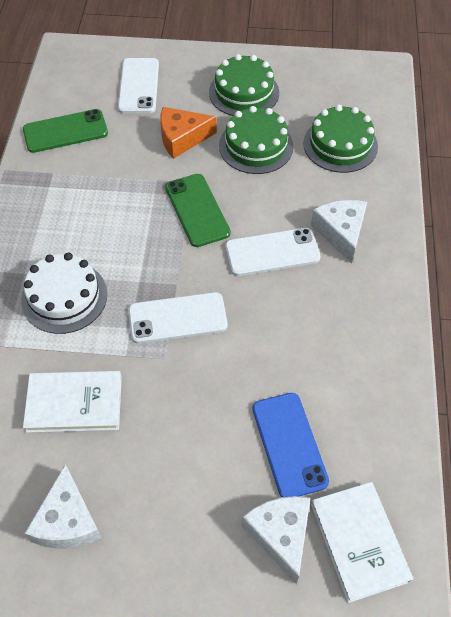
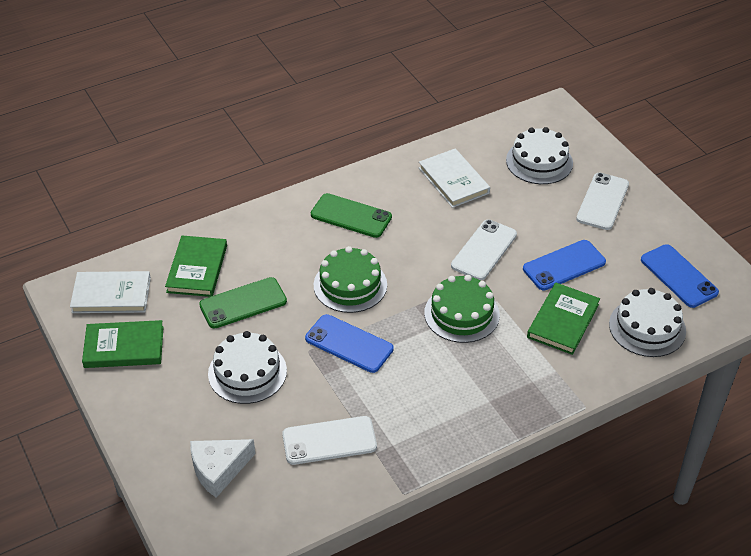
blue phone: [252,393,329,497] = 1 -> [305,314,394,373] [523,240,606,291] [641,244,719,308] = 3
green book: none = 0 -> [82,320,164,368] [165,235,227,297] [527,283,600,355] = 3
green cake: [209,54,279,116] [219,106,293,174] [303,105,378,173] = 3 -> [314,246,387,313] [424,275,500,343] = 2
orange cheese: [160,107,217,159] = 1 -> none = 0
white cake: [21,253,107,334] = 1 -> [208,331,287,404] [506,127,573,184] [609,288,686,357] = 3
white cheese: [25,464,102,549] [242,496,310,584] [311,200,367,263] = 3 -> [190,439,255,498] = 1

